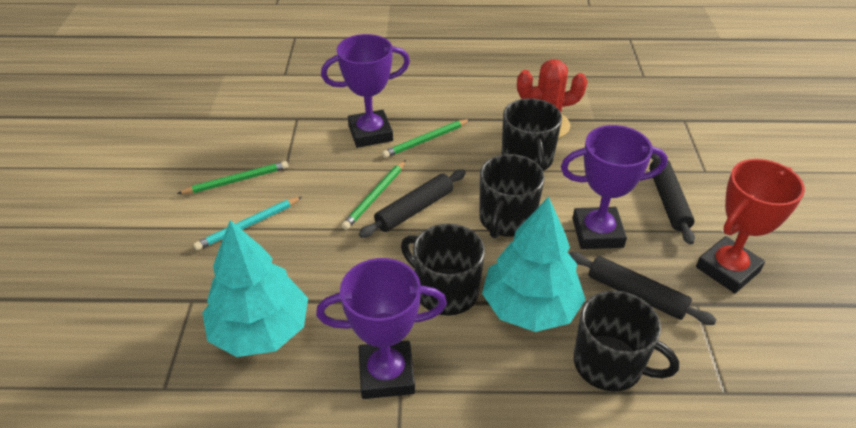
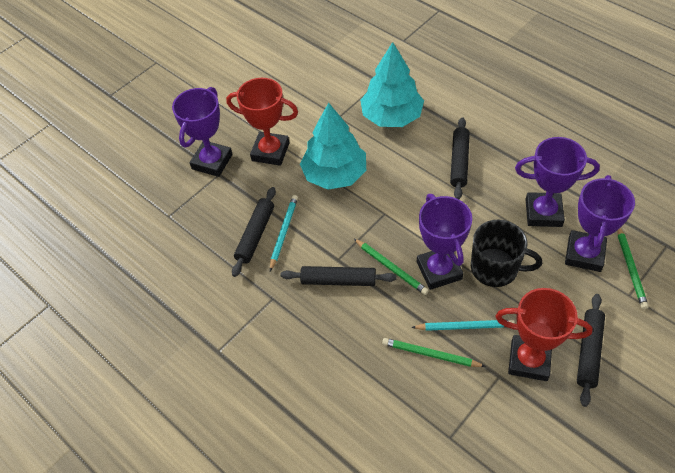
black mug: [401,224,485,316] [479,154,545,238] [502,98,562,171] [574,291,679,391] = 4 -> [471,219,542,287] = 1
black rolling pin: [359,169,466,238] [569,252,717,325] [649,153,695,245] = 3 -> [232,187,276,277] [280,266,396,286] [450,117,470,199] [577,294,605,407] = 4
purple trophy: [316,258,447,399] [321,34,410,148] [561,125,668,249] = 3 -> [172,87,233,177] [417,194,472,290] [515,137,600,227] [565,175,635,272] = 4
red cactus: [517,59,588,138] = 1 -> none = 0
red trophy: [696,159,805,293] = 1 -> [226,78,298,166] [495,288,593,381] = 2
turquoise pencil: [194,197,302,250] = 1 -> [270,195,298,271] [411,320,515,331] = 2

